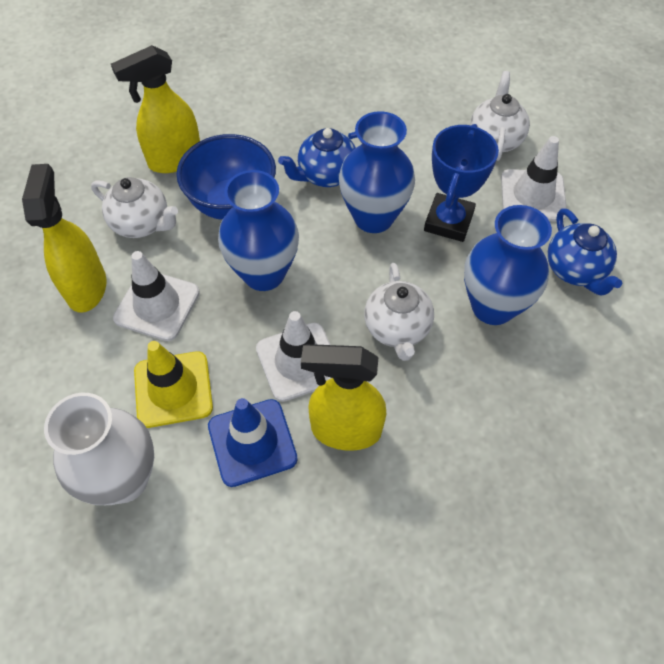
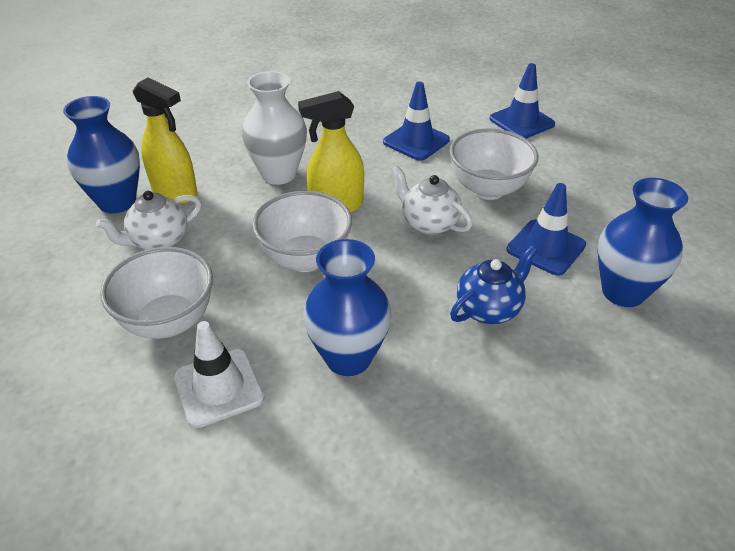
blue bowl: [176,134,276,220] = 1 -> none = 0
blue teapot: [278,128,357,187] [547,208,622,296] = 2 -> [450,245,537,324] = 1
blue traffic cone: [208,398,298,487] = 1 -> [383,82,450,161] [489,63,555,139] [507,183,586,276] = 3
blue trophy: [424,124,499,242] = 1 -> none = 0
white bowl: none = 0 -> [100,247,213,339] [252,191,352,272] [450,129,538,200] = 3
white teapot: [91,177,178,238] [364,263,434,361] [470,71,530,161] = 3 -> [96,191,202,250] [391,165,472,235] = 2
white traffic cone: [113,251,200,341] [256,311,331,402] [501,136,567,222] = 3 -> [174,321,264,428] = 1
yellow spray bottle: [22,164,106,313] [111,45,200,173] [301,344,386,451] = 3 -> [133,77,198,204] [298,91,364,213] = 2
yellow traffic cone: [134,341,213,428] = 1 -> none = 0

